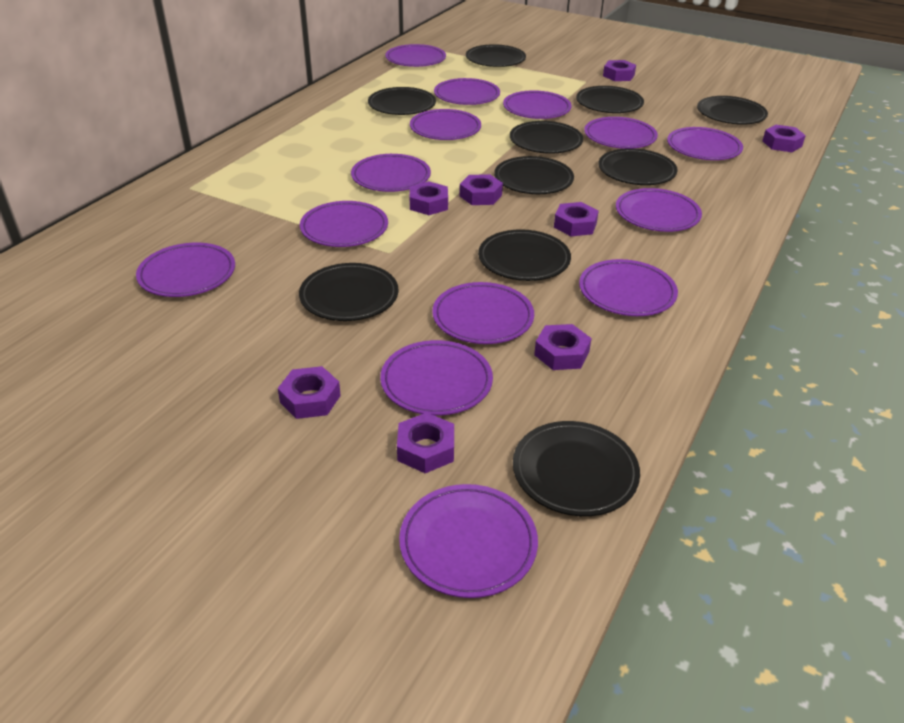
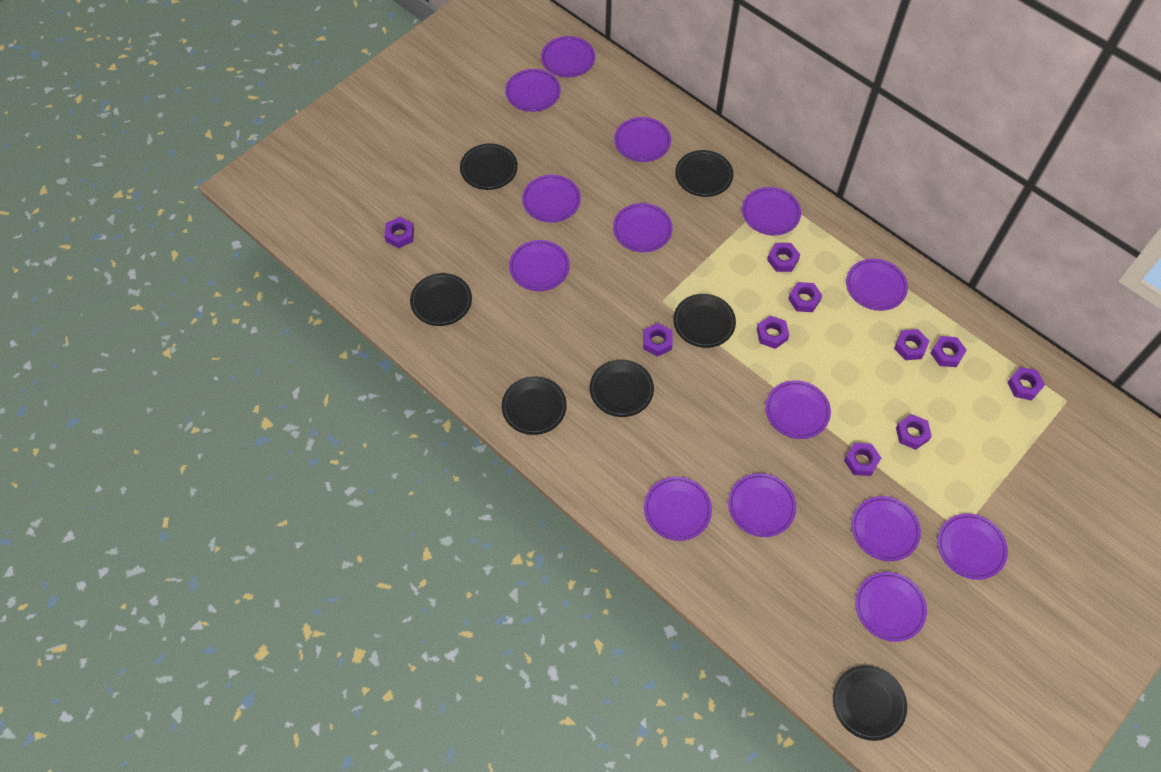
black plate: [299,263,398,321] [368,87,436,115] [466,44,526,67] [478,229,571,281] [494,156,574,194] [510,121,583,154] [513,421,640,516] [576,86,644,113] [598,148,678,185] [697,96,768,125] = 10 -> [410,273,472,326] [460,143,518,190] [502,376,567,435] [590,359,654,417] [673,294,736,348] [675,150,733,197] [833,665,907,741] = 7
purple nut: [278,366,341,419] [397,412,454,473] [410,181,448,215] [459,174,503,205] [534,324,591,370] [554,202,599,236] [603,60,636,81] [763,125,806,152] = 8 -> [384,217,414,248] [643,323,673,357] [757,315,789,349] [767,243,800,272] [788,282,822,312] [844,443,881,476] [894,329,929,360] [896,414,932,450] [930,336,967,367] [1007,367,1045,401] = 10

